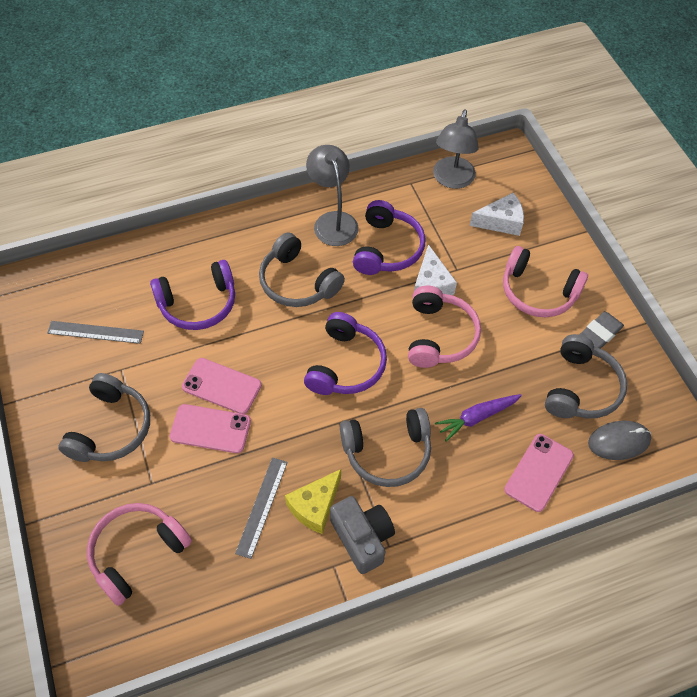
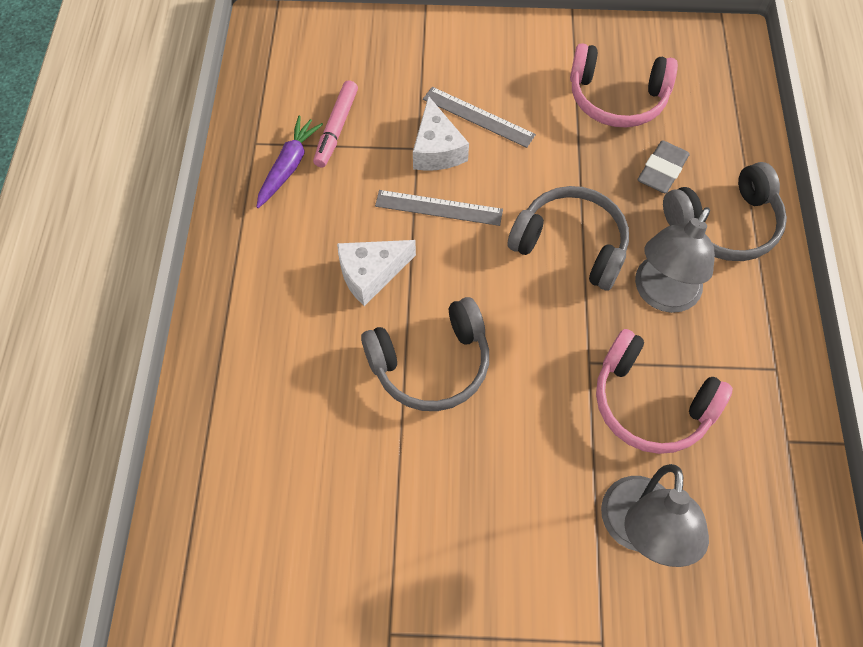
grey camera: [330,496,395,574] = 1 -> none = 0
grey headphones: [58,373,150,462] [259,232,345,307] [340,408,431,487] [545,334,627,418] = 4 -> [361,297,489,411] [507,186,629,290] [663,162,787,261] = 3
grey mouse: [588,421,651,460] = 1 -> none = 0
pink headphones: [87,503,192,606] [408,286,481,368] [503,246,588,317] = 3 -> [570,43,678,128] [596,329,733,454] = 2
pink marker: none = 0 -> [313,80,358,168] = 1
pink phone: [169,404,251,453] [182,358,262,414] [504,434,574,512] = 3 -> none = 0
purple headphones: [150,260,235,330] [304,312,387,395] [353,200,425,275] = 3 -> none = 0
yellow cheese: [285,469,341,534] = 1 -> none = 0

